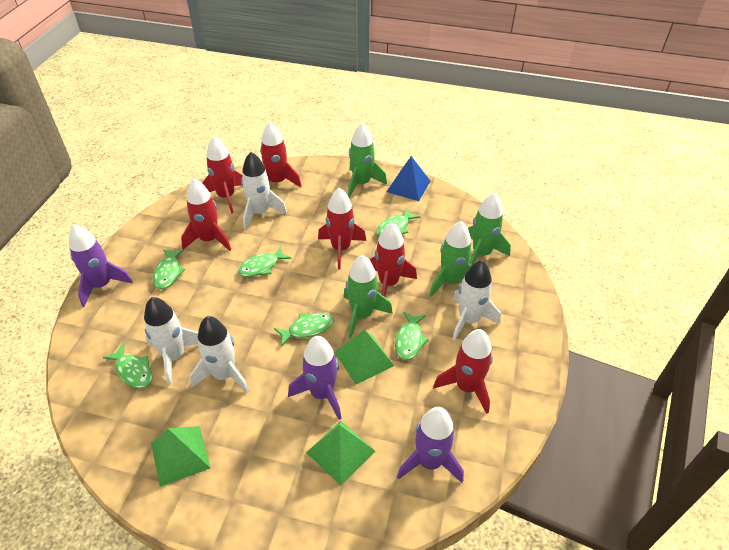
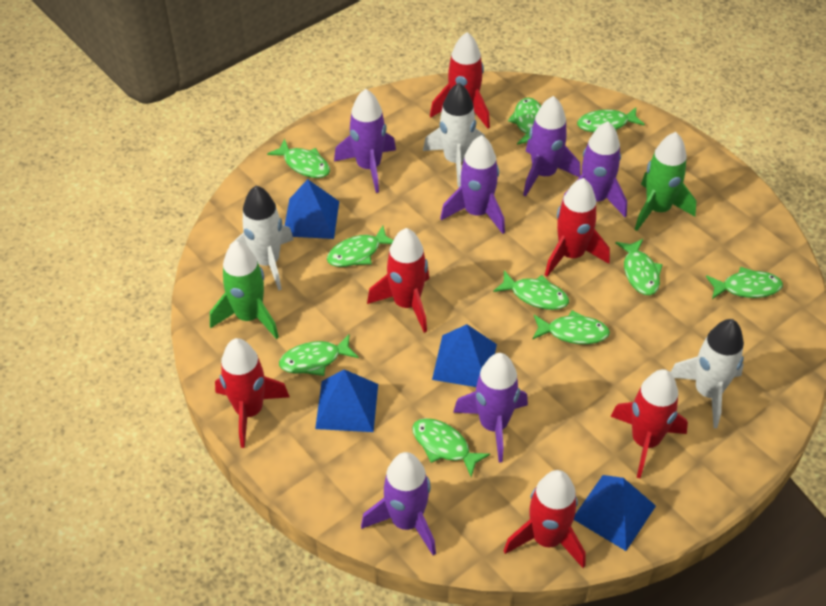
blue pyramid: [387,156,431,201] = 1 -> [285,179,339,239] [315,369,378,432] [432,324,497,387] [574,475,656,551] = 4
green fish: [102,343,153,388] [153,249,185,289] [238,246,292,277] [274,313,334,346] [377,208,420,237] [395,311,429,360] = 6 -> [267,139,330,178] [279,334,359,376] [327,226,393,267] [412,418,490,477] [493,270,569,310] [508,97,541,145] [532,310,610,344] [577,107,645,132] [615,239,663,295] [706,267,783,299] = 10
green pyramid: [151,426,211,487] [306,421,375,485] [335,329,394,384] = 3 -> none = 0
green rocket: [343,255,393,338] [348,123,387,198] [429,221,471,297] [468,192,511,266] = 4 -> [210,241,279,339] [634,132,696,231] = 2
purple rocket: [69,224,133,307] [288,336,341,420] [397,407,464,483] = 3 -> [334,89,396,193] [361,452,436,556] [440,135,505,234] [453,353,528,463] [523,96,580,197] [561,121,627,217] = 6
white rocket: [144,297,198,385] [190,316,249,393] [241,152,287,229] [452,260,501,341] = 4 -> [229,185,294,291] [423,83,485,187] [670,319,744,428] = 3

